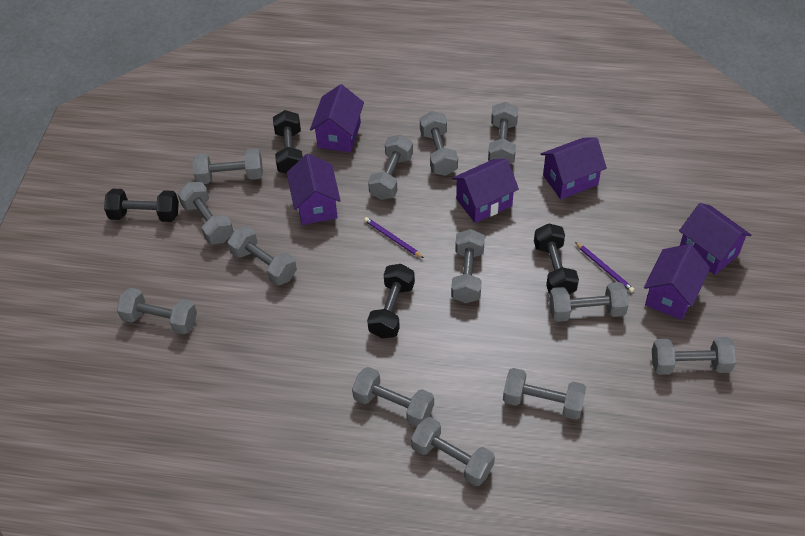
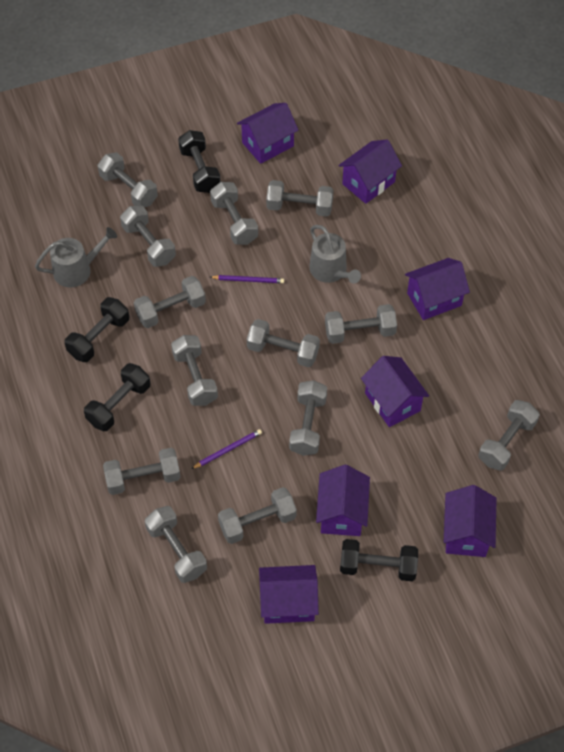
grey watering can: none = 0 -> [35,227,117,287] [309,225,361,284] = 2
purple house: [287,154,341,225] [310,84,364,152] [452,159,519,223] [541,137,607,199] [644,244,710,320] [679,203,751,275] = 6 -> [237,103,299,164] [259,565,319,624] [316,465,370,536] [338,139,402,204] [361,356,429,427] [405,258,470,320] [444,485,497,557] = 7

